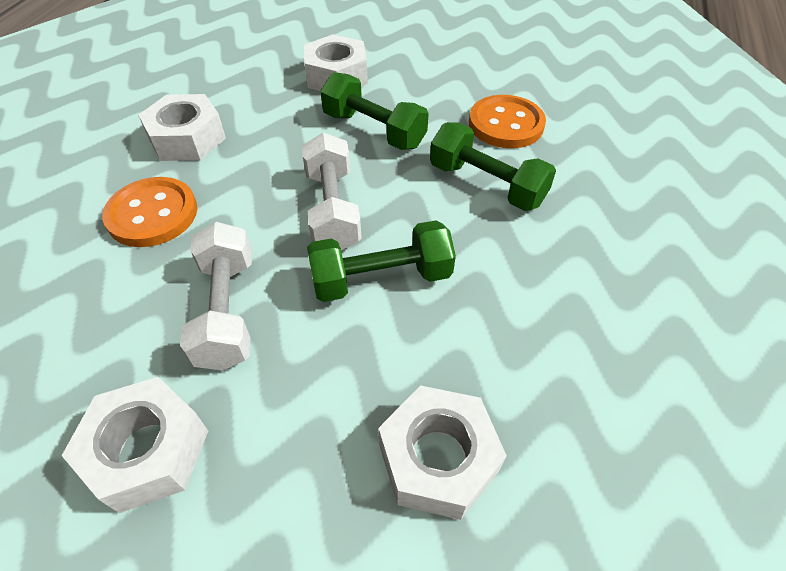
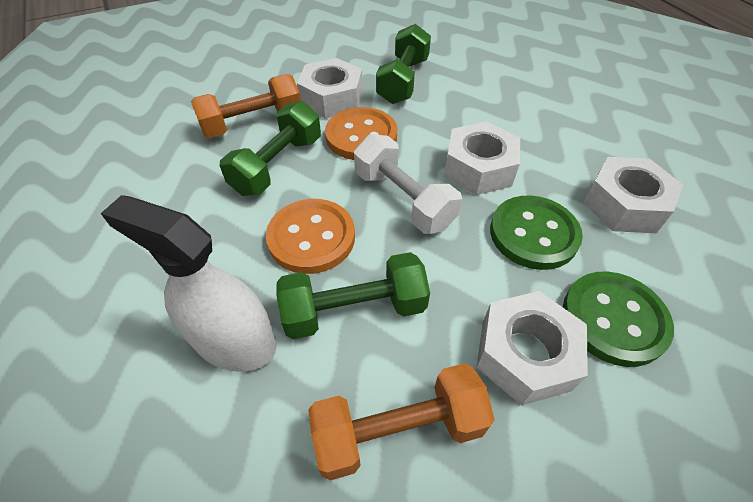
green button: none = 0 -> [490,195,583,270] [563,271,674,367] = 2
orange dumbbell: none = 0 -> [191,74,301,138] [308,363,494,480] = 2
white dumbbell: [180,222,252,371] [302,133,362,250] = 2 -> [354,134,462,234] = 1
white spray bottle: none = 0 -> [101,195,277,372] = 1

